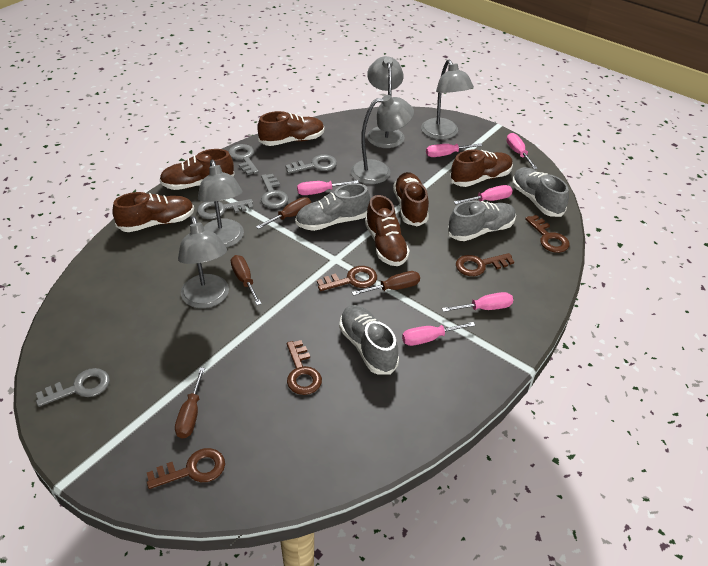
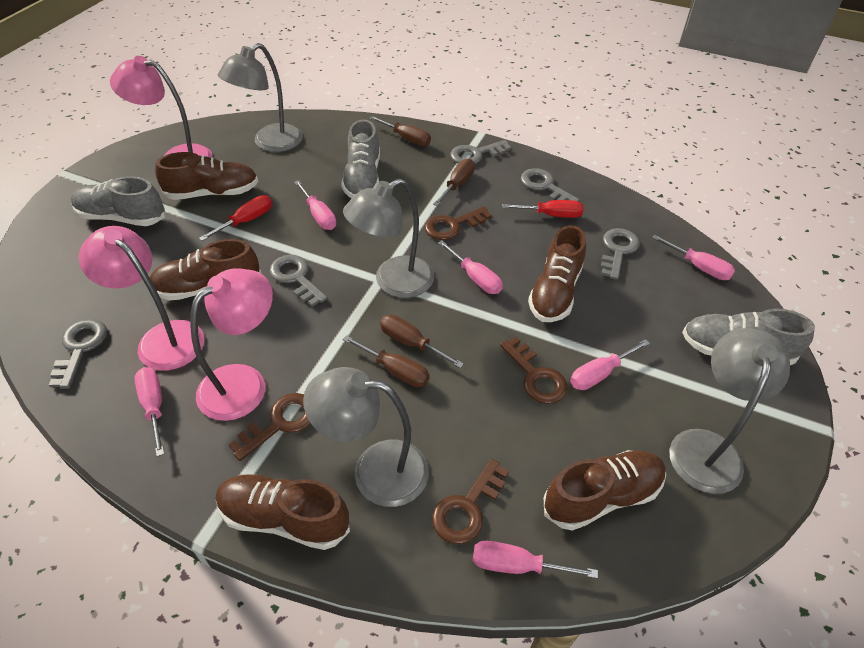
brown key: [147,448,225,489] [287,340,322,395] [317,266,377,291] [456,253,514,276] [525,215,570,253] = 5 -> [229,393,311,461] [425,207,492,240] [432,459,509,544] [500,337,568,404] = 4
brown shoe: [112,192,194,232] [159,149,235,190] [257,111,324,146] [365,195,410,266] [393,172,429,226] [450,149,513,187] = 6 -> [150,239,261,301] [155,152,258,200] [216,474,350,550] [528,225,586,322] [544,450,666,531] = 5
grey lamp: [178,216,229,308] [198,160,244,248] [351,95,414,184] [367,56,404,148] [421,59,474,140] = 5 -> [218,43,303,152] [303,367,429,507] [343,179,434,298] [669,328,790,494] = 4
grey shoe: [295,183,370,231] [339,305,399,375] [448,201,516,241] [512,167,569,217] = 4 -> [71,176,165,226] [341,119,380,198] [682,308,815,365] = 3
pink lamp: none = 0 -> [79,226,204,371] [110,56,212,158] [190,269,273,421] = 3
red screwdriver: none = 0 -> [199,195,272,241] [502,200,583,218] = 2

